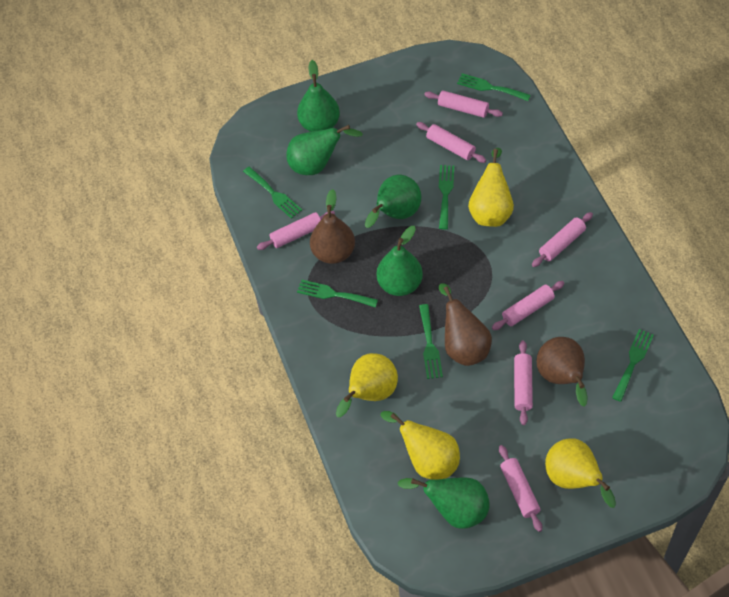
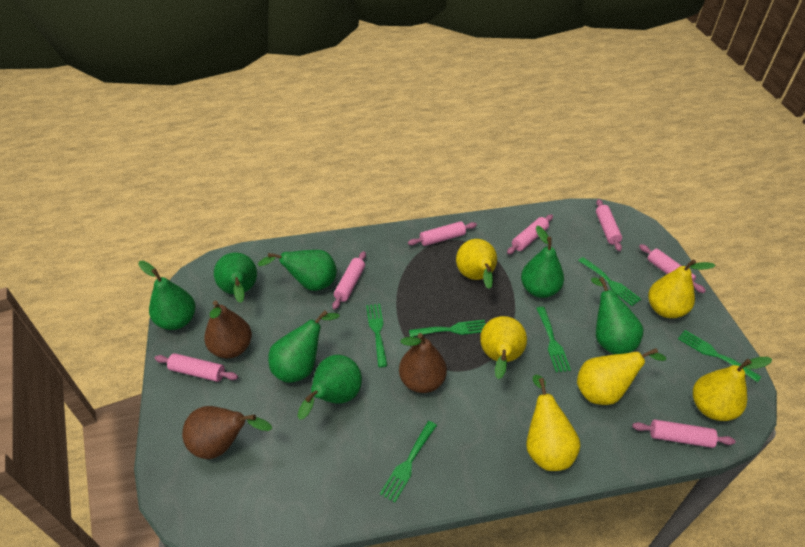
green pear: [286,125,363,175] [297,60,340,132] [365,175,421,228] [377,226,423,296] [398,477,489,529] = 5 -> [138,261,196,330] [214,252,257,303] [257,250,337,291] [268,310,339,383] [298,355,362,420] [521,226,564,298] [591,277,644,354] = 7
yellow pear: [336,353,398,417] [381,411,460,480] [468,148,514,227] [545,438,616,508] = 4 -> [456,239,497,289] [480,316,527,379] [526,374,581,471] [577,348,666,405] [648,259,716,318] [693,357,772,421] = 6

